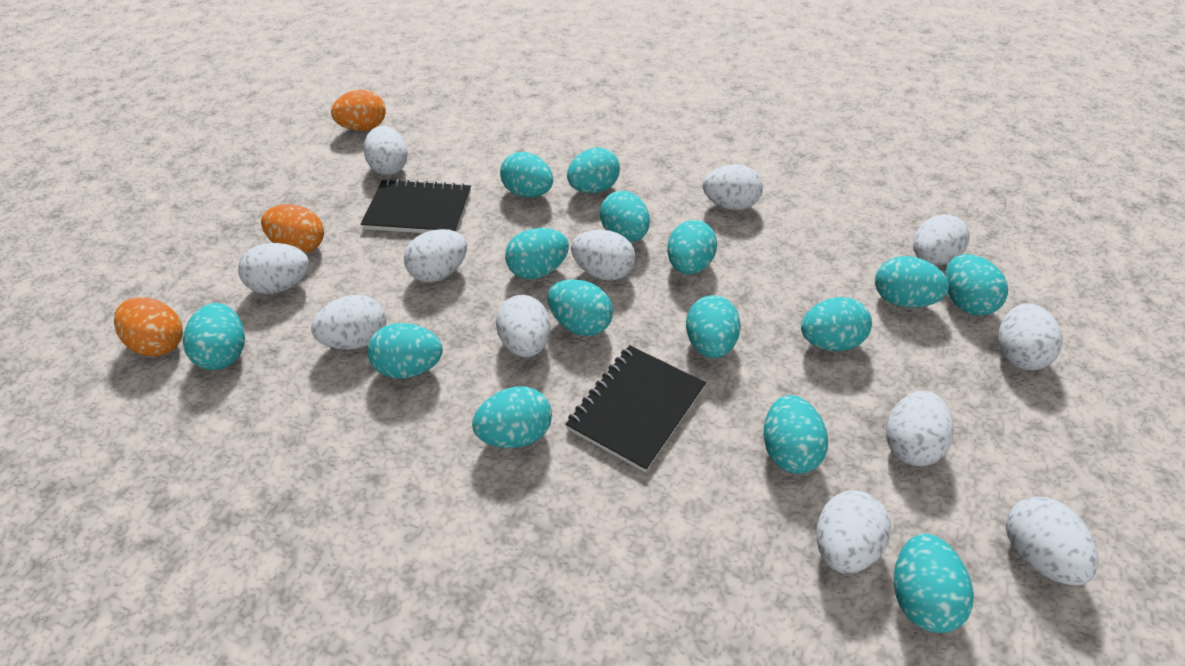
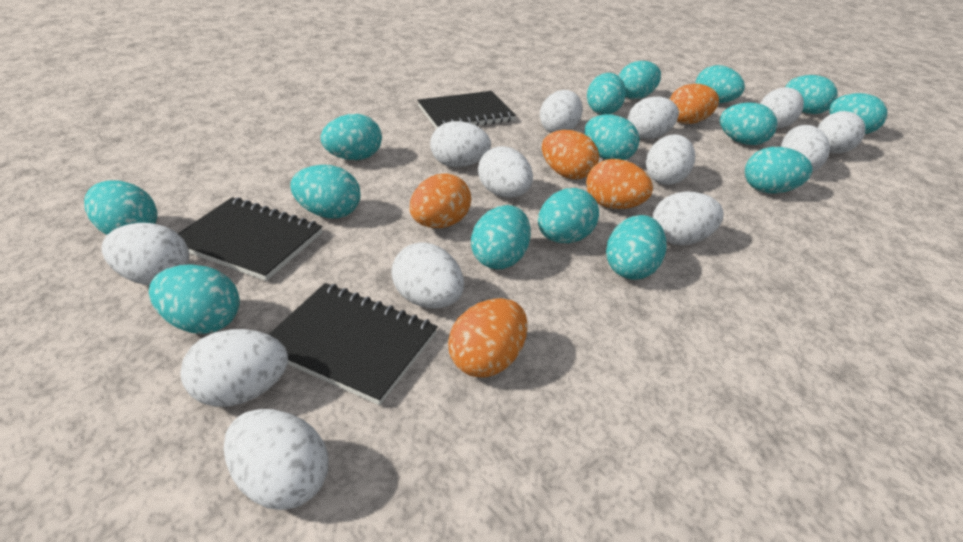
black notebook: [361,179,471,233] [565,345,706,472] = 2 -> [178,197,322,281] [268,283,438,405] [417,91,516,129] = 3
orange egg: [114,297,183,357] [261,204,324,253] [331,89,386,131] = 3 -> [410,173,471,228] [448,298,528,378] [542,130,599,179] [586,159,653,209] [669,84,719,124] = 5
white egg: [238,243,309,294] [311,295,386,350] [363,126,408,175] [404,229,467,282] [496,295,550,357] [571,230,635,281] [703,164,763,210] [817,491,891,573] [886,391,954,466] [913,214,970,266] [998,303,1063,370] [1006,497,1098,585] = 12 -> [102,223,189,285] [180,329,288,407] [224,409,329,510] [391,243,464,309] [430,121,491,167] [478,146,533,198] [540,90,583,133] [628,97,679,139] [646,134,695,185] [653,191,724,245] [760,87,804,129] [781,125,830,172] [817,111,866,153] = 13

